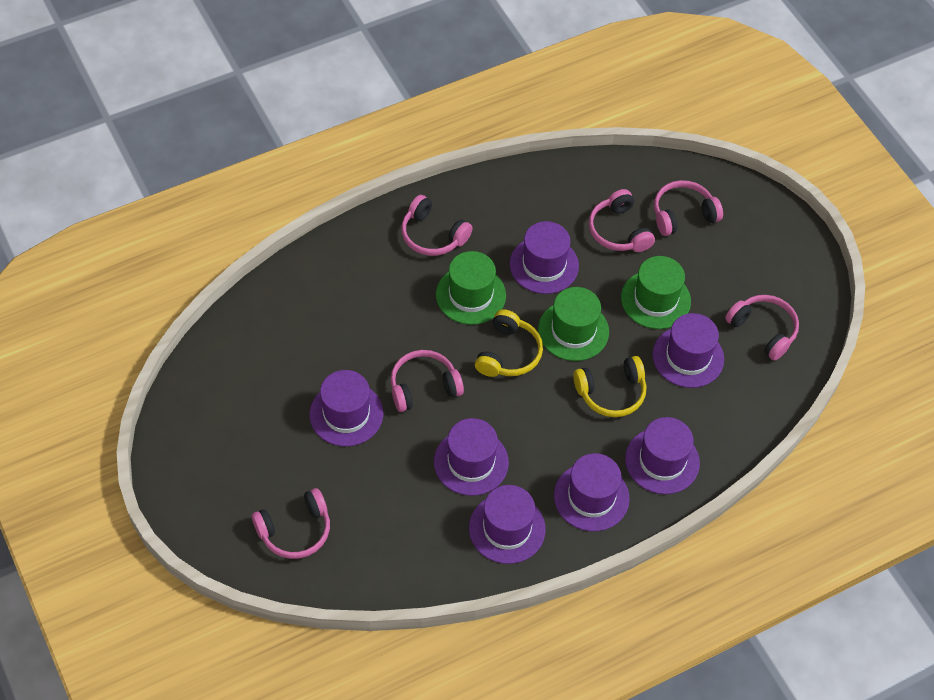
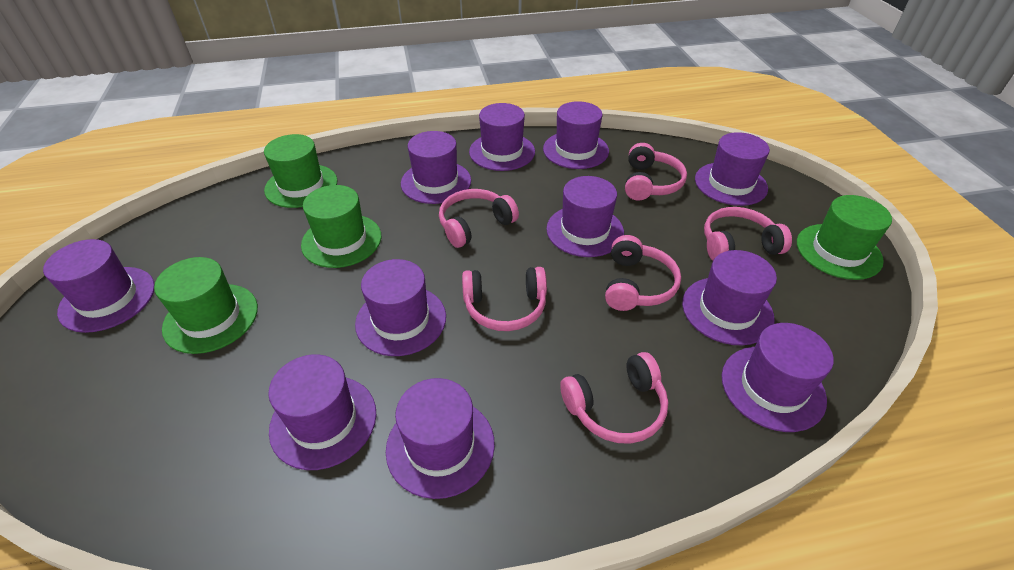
green hat: [436,251,506,325] [538,287,609,361] [621,256,691,329] = 3 -> [154,257,258,354] [264,134,337,208] [301,185,381,268] [797,195,892,280] = 4
purple hat: [309,370,383,446] [434,418,509,496] [469,485,546,564] [510,221,579,294] [554,453,630,531] [625,417,700,494] [652,313,724,388] = 7 -> [43,239,155,333] [268,354,376,470] [355,259,446,356] [386,378,495,499] [401,131,471,204] [469,103,535,171] [543,101,609,169] [546,176,624,257] [682,250,777,345] [695,132,770,206] [722,323,834,432] = 11
yellow headphones: [475,309,543,377] [573,356,646,417] = 2 -> none = 0

